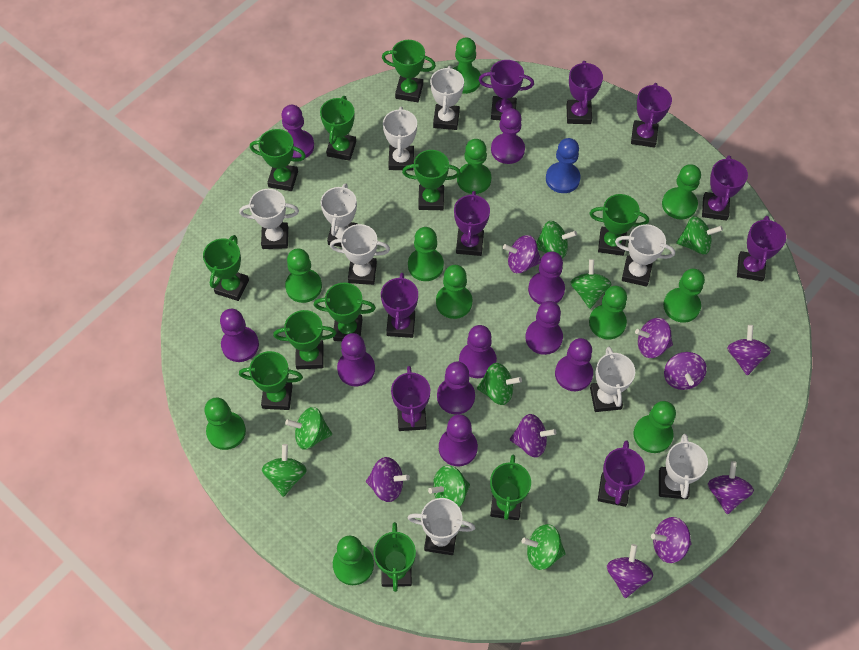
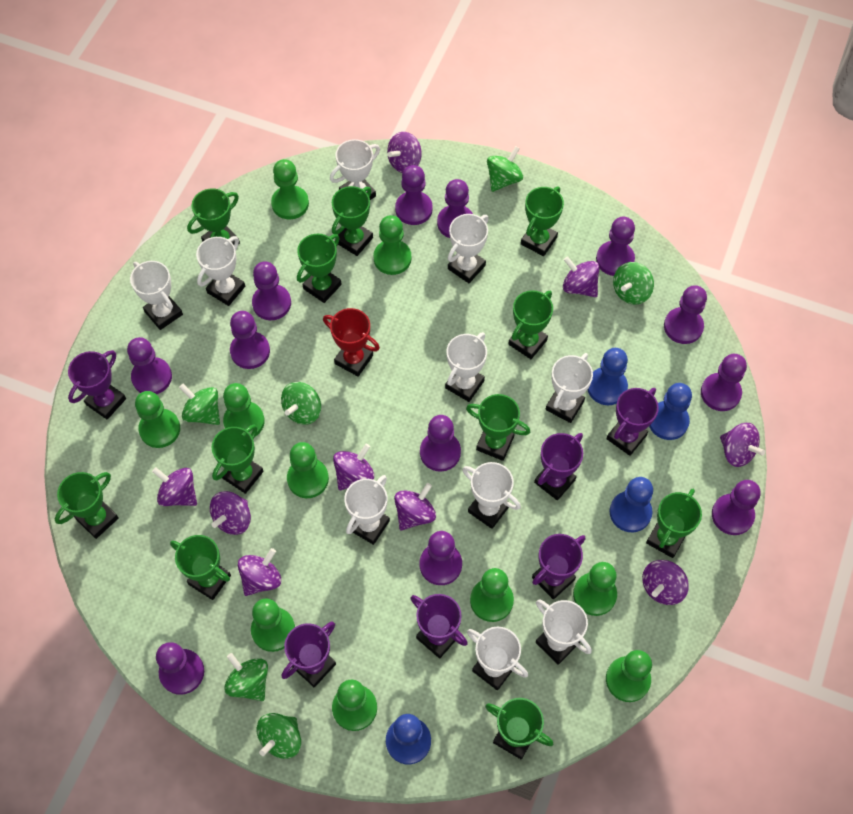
blue pawn: [546,138,581,193] = 1 -> [386,714,431,765] [587,348,628,405] [610,477,653,532] [649,383,692,440] = 4
green pawn: [204,398,246,450] [285,249,322,303] [333,536,374,585] [408,227,444,281] [436,265,473,319] [453,37,481,94] [457,139,491,194] [589,286,627,339] [634,401,676,453] [662,164,701,220] [663,268,705,323] = 11 -> [135,391,180,448] [223,383,265,437] [251,598,295,652] [271,159,309,219] [287,442,329,498] [332,680,377,731] [373,215,411,275] [470,568,514,622] [573,562,617,616] [606,650,652,702] = 10
green spinning top: [262,444,307,497] [285,407,332,450] [428,465,470,507] [477,363,522,405] [522,524,566,570] [536,221,577,258] [570,259,611,309] [676,216,723,255] = 8 -> [179,384,220,425] [224,653,268,701] [257,713,301,759] [281,382,321,425] [487,146,523,192] [613,262,654,304] = 6
purple pawn: [220,309,259,362] [281,105,314,158] [337,333,375,386] [437,362,475,414] [439,414,478,466] [459,325,497,378] [491,108,525,164] [525,301,563,355] [528,251,565,305] [555,338,593,391] = 10 -> [127,337,172,394] [156,642,204,695] [230,311,270,369] [252,261,291,320] [395,165,433,225] [420,415,461,472] [420,531,462,585] [437,179,473,238] [596,217,635,276] [664,285,707,344] [701,354,747,411] [712,480,761,535] = 12
purple trophy: [381,273,418,338] [391,366,430,431] [454,191,490,256] [479,60,534,121] [566,61,603,124] [598,440,645,507] [631,83,672,148] [702,155,748,221] [737,216,786,281] = 9 -> [68,350,126,419] [282,621,336,687] [411,594,468,658] [532,534,585,600] [534,433,583,500] [606,388,659,456] = 6
red trophy: none = 0 -> [323,308,380,377] = 1
white trophy: [239,189,299,249] [321,183,358,247] [330,224,390,285] [383,107,417,170] [408,498,475,555] [430,66,464,130] [590,347,635,412] [615,224,675,287] [659,434,708,499] = 9 -> [130,261,183,330] [196,236,245,306] [330,139,380,200] [344,475,390,545] [445,332,487,402] [448,214,489,283] [462,462,521,529] [467,626,528,690] [536,599,592,665] [546,353,593,423] = 10

